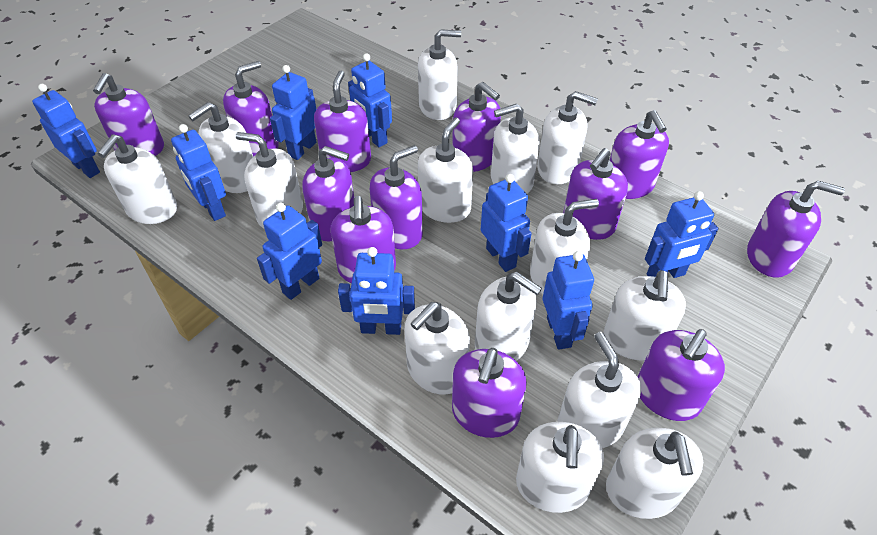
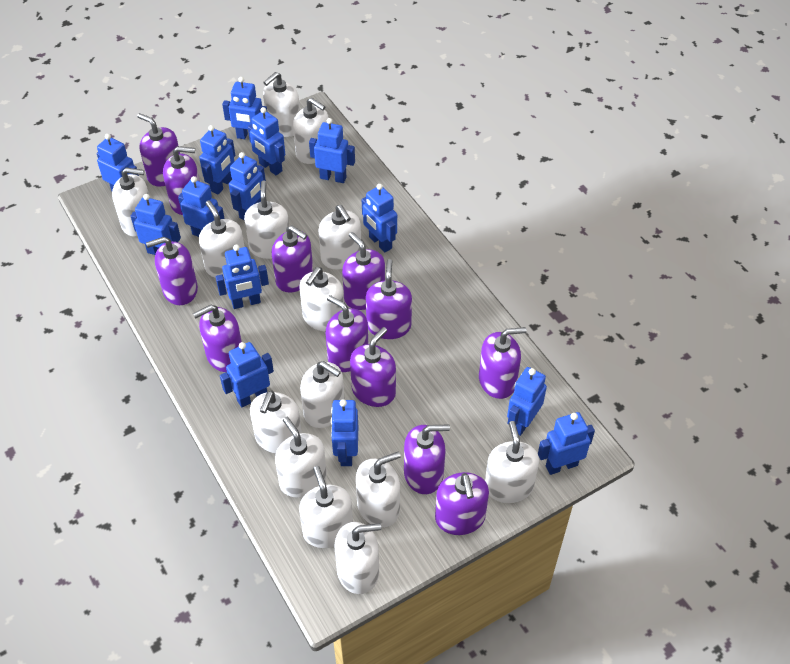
blue robot: [32,84,100,178] [171,124,226,221] [257,203,322,300] [270,65,317,160] [338,247,415,335] [348,53,392,147] [481,174,532,272] [542,251,594,349] [645,191,718,278] = 9 -> [97,134,139,191] [131,194,181,255] [178,176,225,237] [199,125,235,194] [216,244,269,309] [220,342,274,408] [222,77,267,139] [229,152,266,221] [248,107,285,175] [309,118,355,183] [331,399,358,466] [362,184,397,253] [507,367,547,436] [538,412,595,475] = 14

